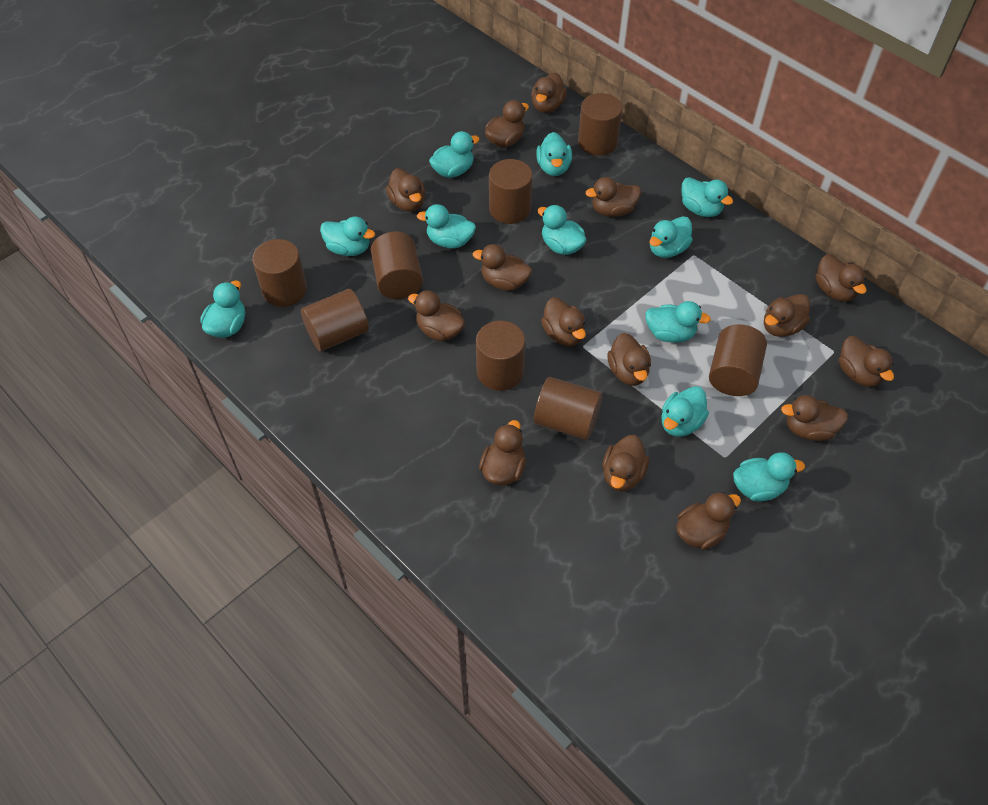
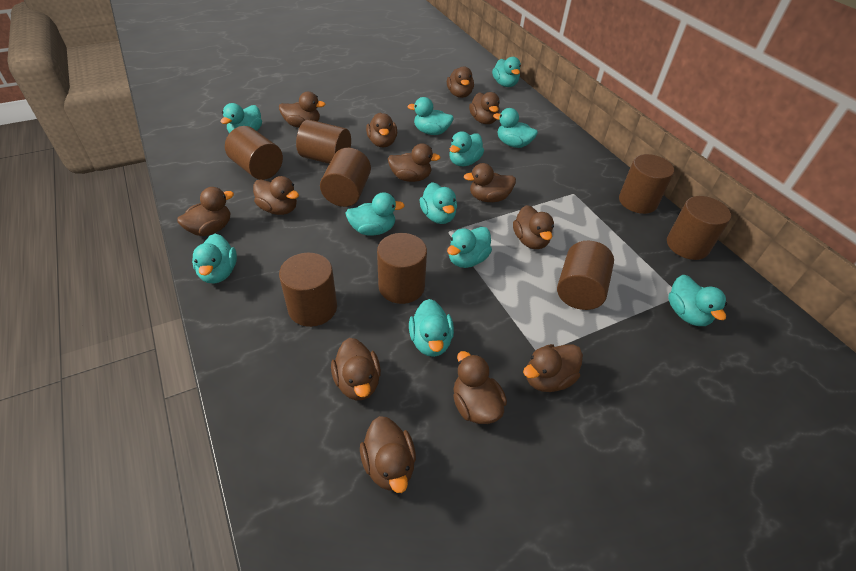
brown duck: [386,168,425,212] [408,290,465,341] [473,244,532,291] [479,420,526,485] [485,100,529,147] [531,73,567,113] [541,297,586,346] [585,177,641,217] [602,435,649,492] [607,333,651,385] [677,492,741,550] [764,294,810,337] [781,395,848,441] [816,254,866,301] [839,336,894,387] = 15 -> [177,187,234,236] [253,176,299,215] [279,92,326,128] [331,338,381,400] [360,416,416,493] [366,113,397,147] [388,143,441,182] [447,67,474,98] [453,351,507,424] [464,163,516,202] [469,92,500,124] [513,205,554,249] [523,344,583,392] = 13

